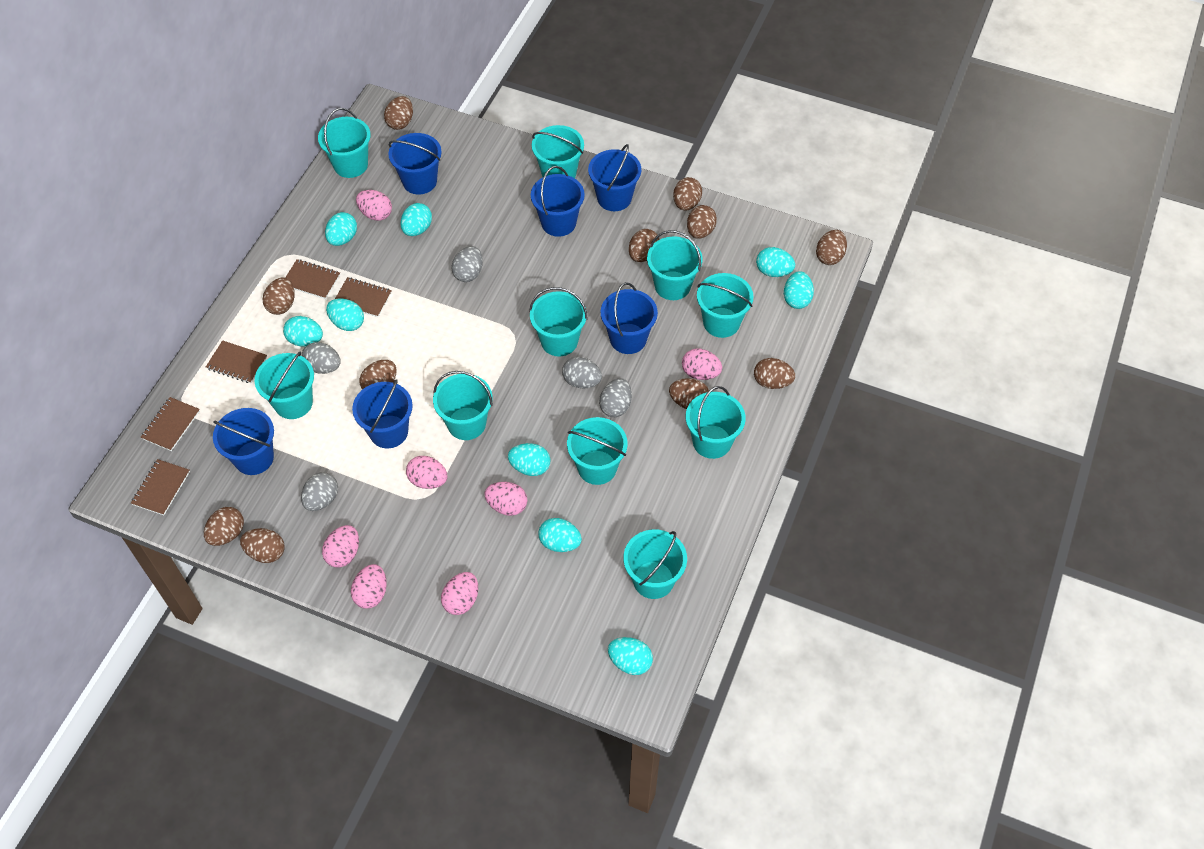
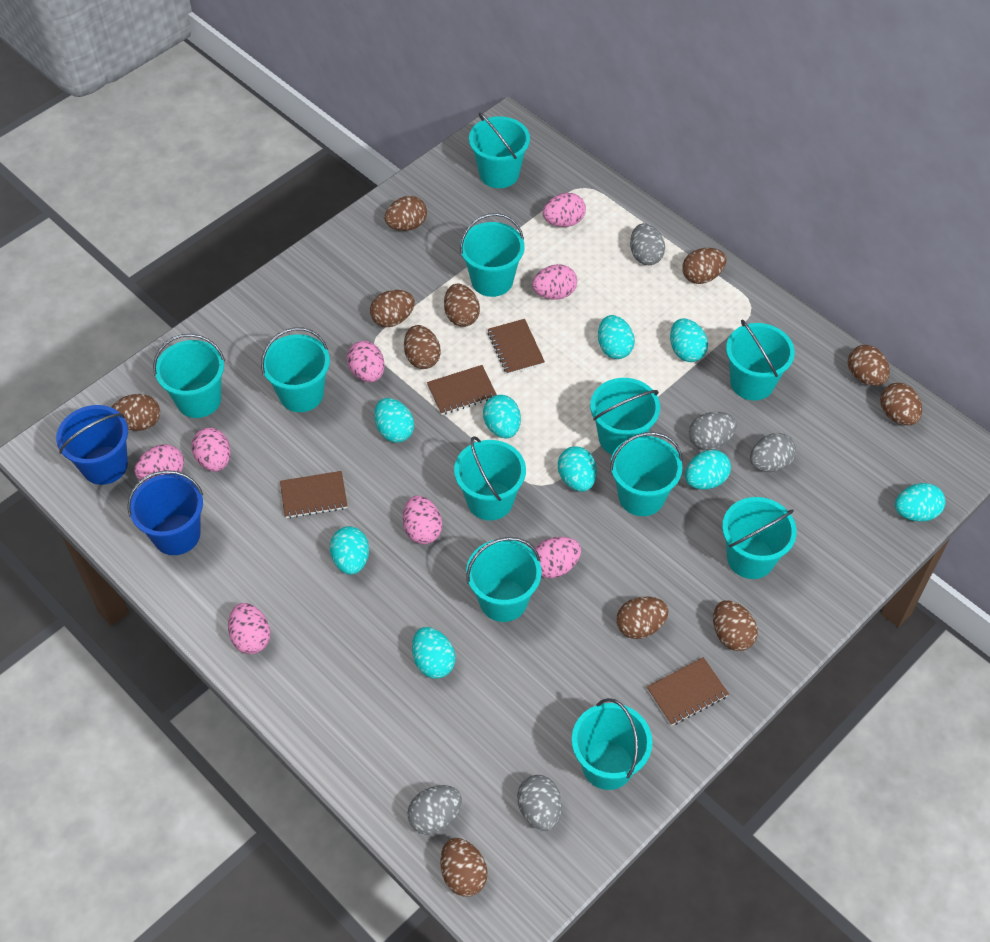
blue bucket: [213,408,274,475] [352,379,413,448] [388,133,442,195] [531,166,585,237] [588,144,641,211] [601,282,658,354] = 6 -> [56,405,128,485] [127,470,203,555] = 2
brown notebook: [131,459,190,515] [141,397,200,451] [206,340,267,383] [285,259,340,299] [335,277,392,317] = 5 -> [280,471,347,519] [427,365,497,415] [488,319,545,375] [647,657,729,726] = 4
pink egg: [322,525,359,568] [351,564,387,609] [356,190,392,221] [406,456,447,489] [441,572,478,615] [484,482,527,516] [682,349,722,380] = 7 -> [134,444,184,482] [191,428,231,472] [228,603,270,654] [347,341,385,382] [403,496,442,544] [532,264,577,300] [533,537,581,578] [543,193,586,227] = 8
turquoise bucket: [255,352,314,419] [318,108,371,178] [433,371,492,440] [529,287,587,357] [532,125,584,178] [567,417,628,485] [623,530,687,599] [647,230,703,300] [686,386,746,459] [697,273,754,338] = 10 -> [153,334,225,418] [261,327,330,412] [454,436,526,520] [460,213,525,297] [466,537,542,622] [469,113,530,188] [572,698,652,790] [590,378,660,455] [610,432,683,516] [722,497,797,579] [726,320,795,401] = 11

